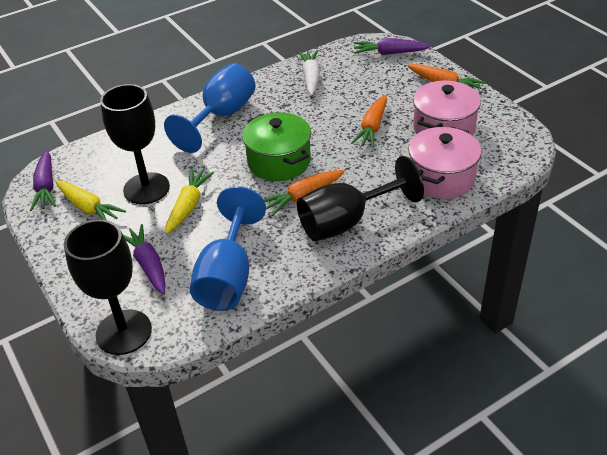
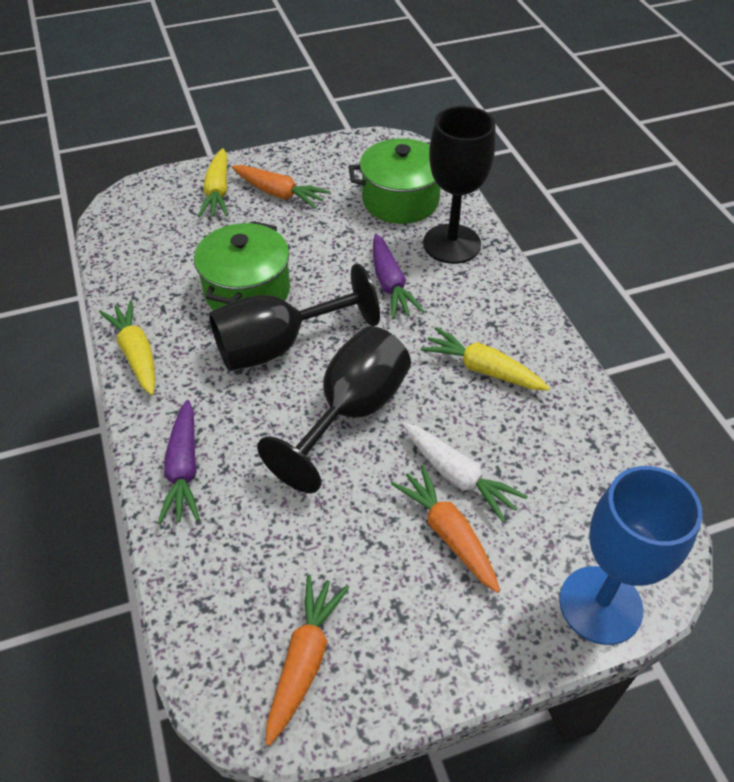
blue goblet: [164,63,256,153] [190,186,266,311] = 2 -> [559,466,703,645] = 1
green pot: [242,112,311,181] = 1 -> [194,221,290,310] [348,138,441,224] = 2
pink pot: [408,126,481,199] [413,80,481,135] = 2 -> none = 0
purple carrot: [30,150,56,211] [123,224,165,295] [354,38,431,55] = 3 -> [158,400,200,524] [373,234,425,319] = 2
yellow carrot: [56,181,126,220] [165,169,214,234] = 2 -> [99,300,155,395] [198,148,228,217] [421,327,550,391] = 3

